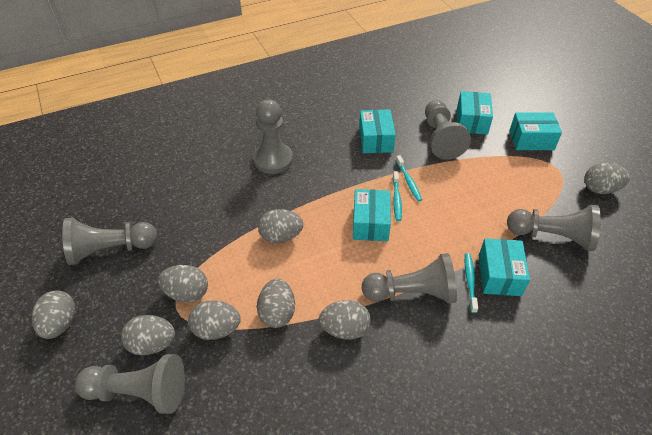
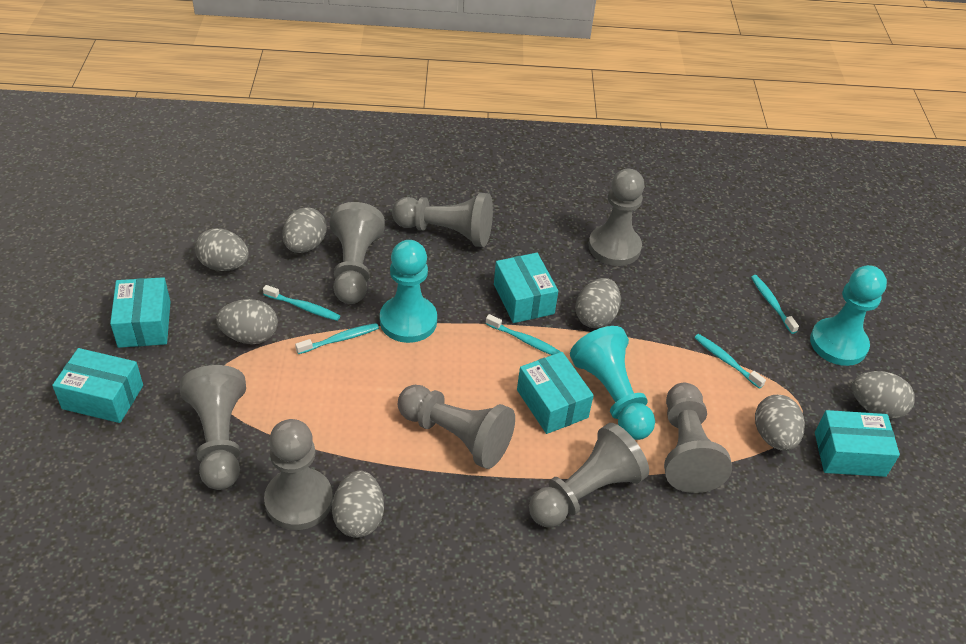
grey egg: [32,291,75,339] [121,315,175,356] [158,265,208,303] [188,300,241,340] [257,279,295,328] [258,209,303,243] [319,300,371,340] [584,163,630,194] = 8 -> [195,228,249,271] [216,299,278,344] [282,207,327,253] [332,471,384,538] [575,278,621,328] [755,395,805,451] [852,371,915,419] = 7
grey pawn: [62,218,157,265] [75,354,185,414] [253,99,293,174] [362,253,457,303] [425,100,471,160] [507,205,601,251] = 6 -> [180,365,246,490] [264,419,333,530] [330,202,385,304] [392,193,493,247] [398,385,515,469] [529,423,649,527] [588,169,645,266] [664,383,732,493] = 8
turquoise pawn: none = 0 -> [380,240,437,343] [570,326,655,440] [810,265,887,366] = 3
turquoise toothbrush: [393,171,402,221] [396,155,422,202] [465,253,478,313] = 3 -> [263,285,340,321] [295,323,379,354] [486,314,561,355] [694,334,766,389] [751,275,799,334] = 5

